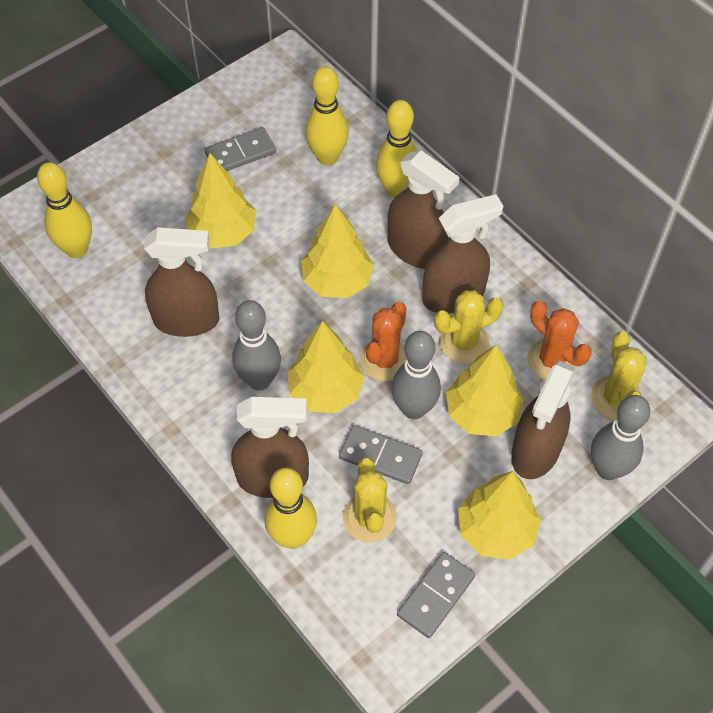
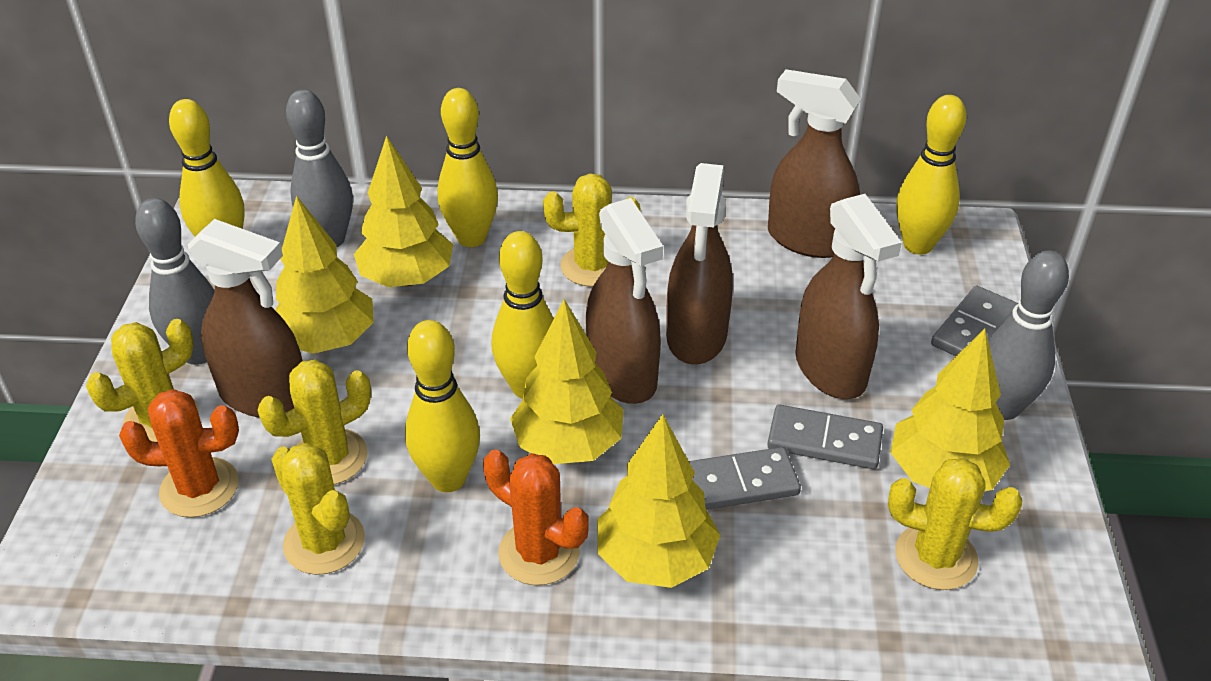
yellow bowling pin: [37,162,92,258] [264,468,317,549] [306,66,349,166] [376,100,417,198] = 4 -> [169,99,245,237] [405,320,480,492] [437,88,498,247] [492,231,554,399] [896,95,966,255] = 5
yellow cactus: [343,457,397,542] [434,290,503,363] [591,331,647,420] = 3 -> [86,319,199,442] [258,359,371,485] [271,443,365,575] [543,173,641,287] [888,458,1022,590] = 5

